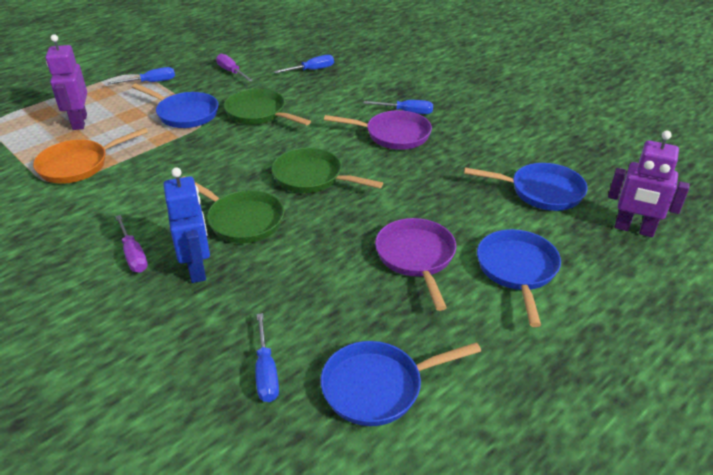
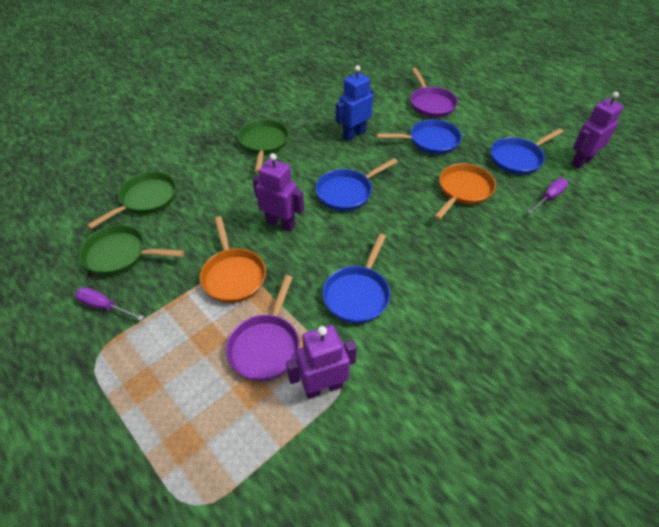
blue screwdriver: [107,67,175,85] [255,313,279,402] [274,55,334,73] [363,100,433,114] = 4 -> none = 0
orange pan: [33,128,148,184] = 1 -> [200,216,266,303] [434,163,496,220] = 2
purple robot: [46,34,87,130] [608,131,690,237] = 2 -> [253,153,304,231] [286,325,357,399] [571,92,624,169] = 3

